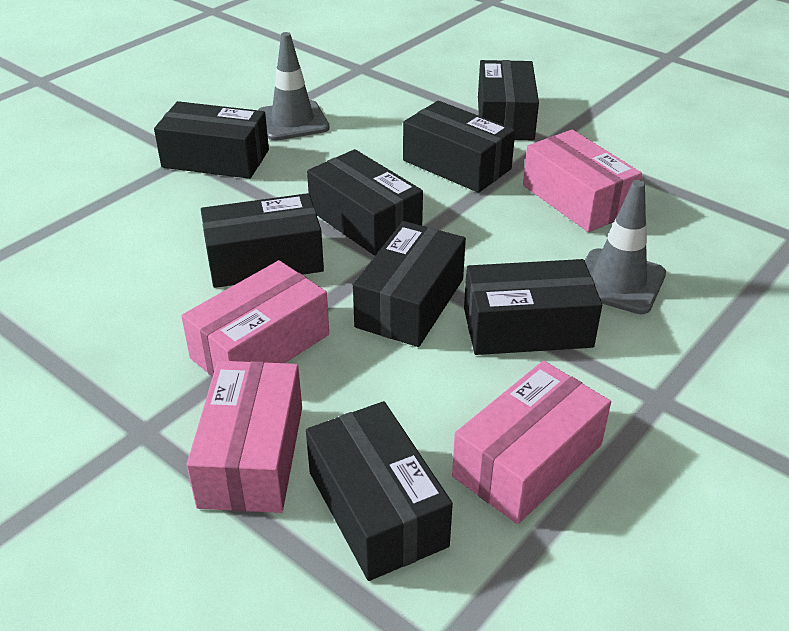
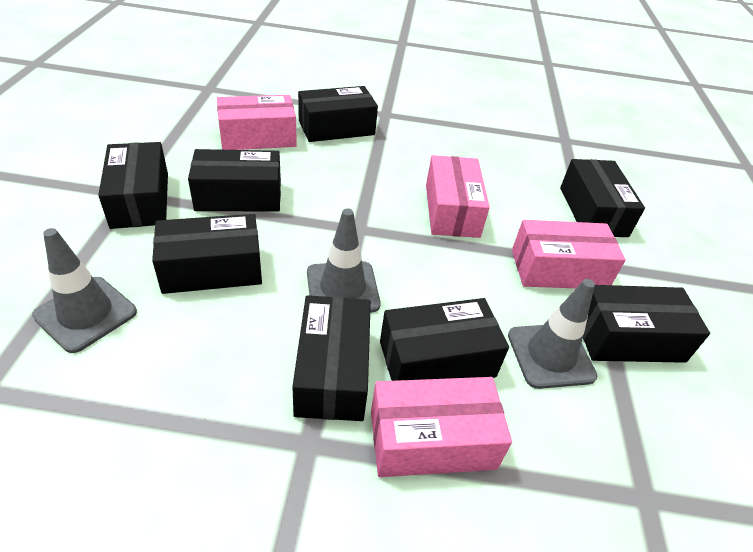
grey traffic cone: [258,32,330,141] [585,180,666,314] = 2 -> [32,228,137,353] [307,208,381,313] [508,279,597,389] = 3

